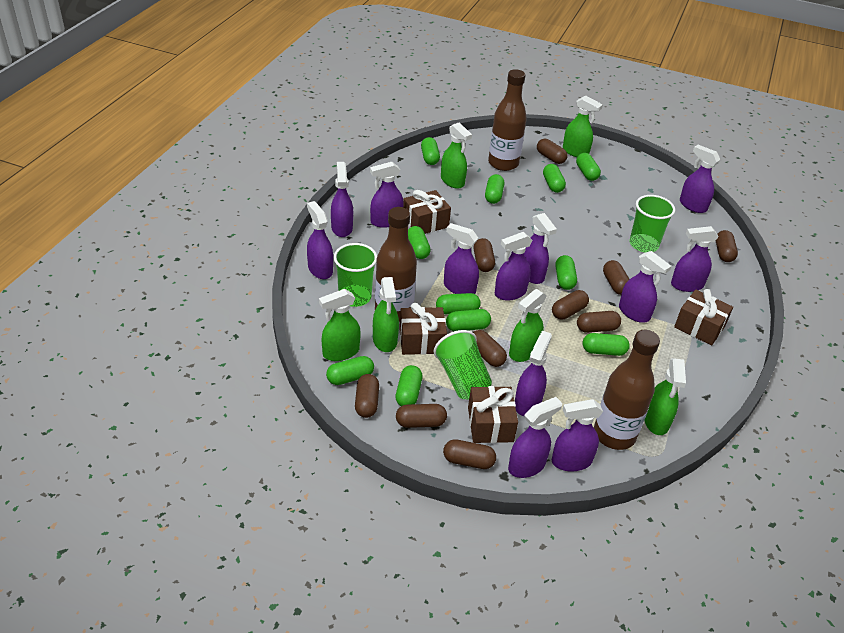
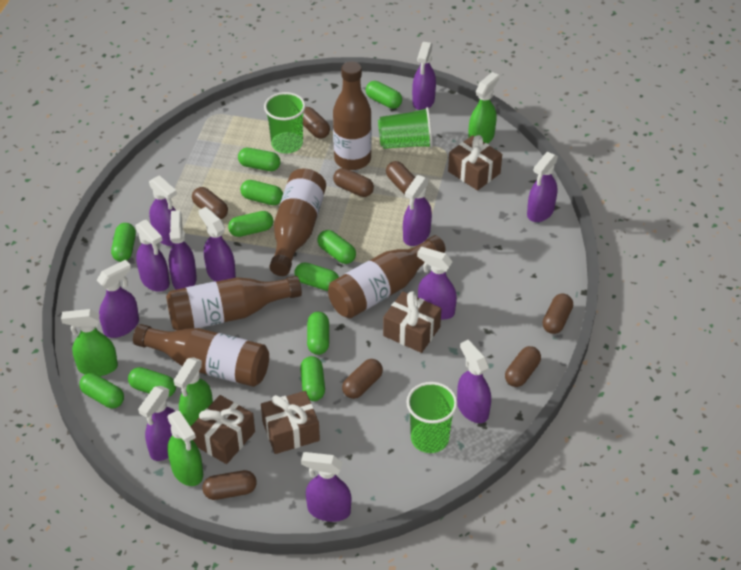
brown bottle: [375,207,417,322] [488,69,527,171] [594,329,660,450] = 3 -> [133,324,269,387] [166,276,302,331] [270,169,326,276] [328,235,446,318] [333,61,372,170] = 5
brown capsule: [355,374,379,418] [396,404,447,428] [443,439,496,469] [473,330,507,367] [474,238,495,272] [537,139,567,164] [552,290,589,320] [577,311,621,333] [603,260,629,295] [716,230,738,262] = 10 -> [192,187,228,219] [203,470,257,500] [303,107,330,139] [333,168,374,197] [342,359,383,399] [386,161,415,194] [505,346,541,387] [543,294,573,334] = 8
green spray bottle: [319,289,361,361] [373,277,399,352] [441,123,472,189] [509,289,547,362] [563,95,603,157] [644,358,686,435] = 6 -> [61,309,118,376] [167,411,203,486] [174,357,213,427] [468,72,499,144] = 4

